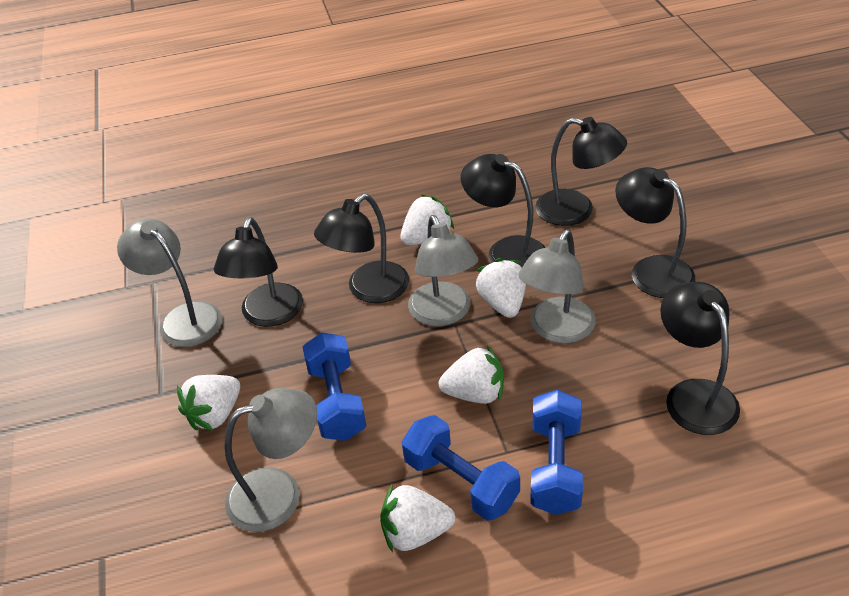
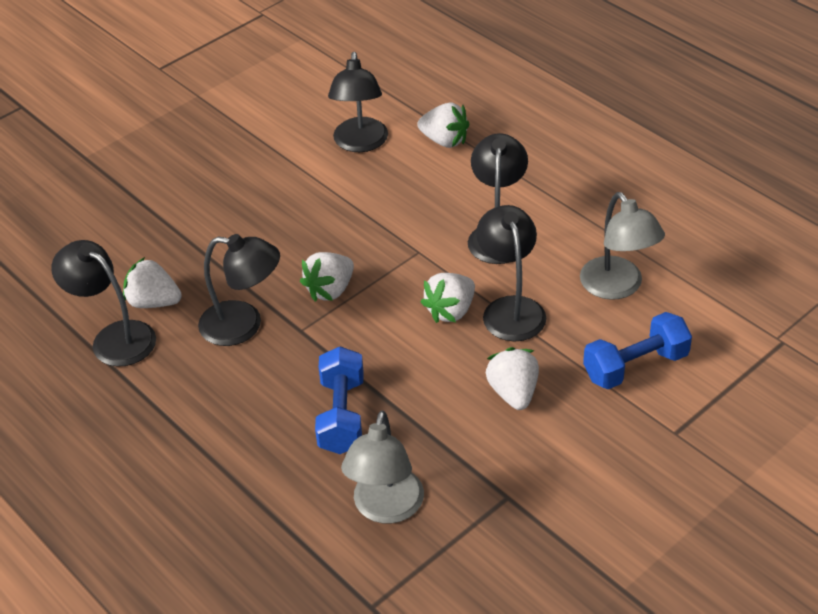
black lamp: [214,217,303,327] [314,194,409,303] [461,154,546,267] [535,117,627,226] [616,167,695,298] [660,282,740,435] = 6 -> [51,240,156,367] [198,234,280,346] [328,52,388,152] [468,133,528,264] [476,205,546,341] = 5
blue dumbbell: [302,332,366,441] [402,415,520,521] [530,390,583,515] = 3 -> [315,346,364,454] [583,312,692,389] = 2
grey lamp: [117,218,222,347] [224,388,317,532] [408,215,478,326] [518,230,596,344] = 4 -> [341,410,424,524] [580,192,665,300] = 2

